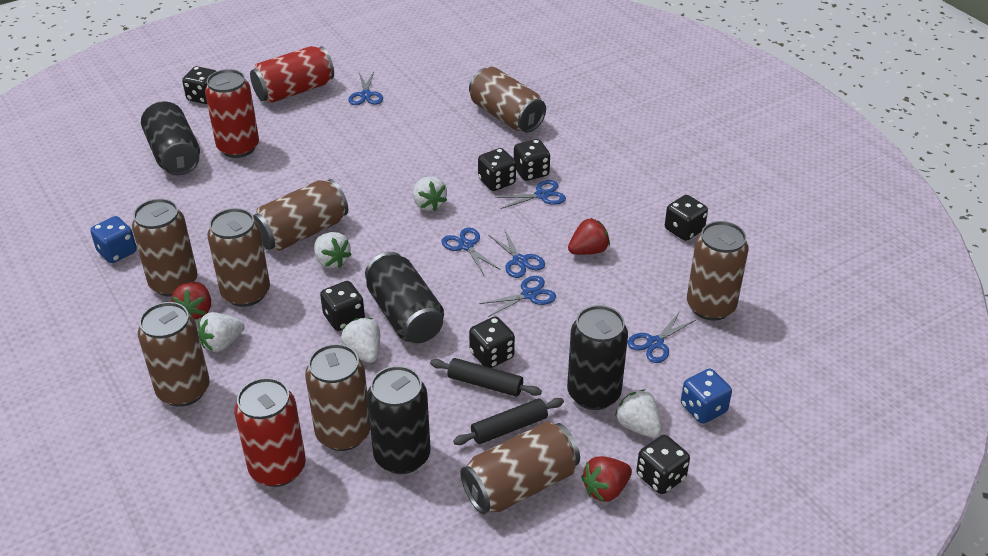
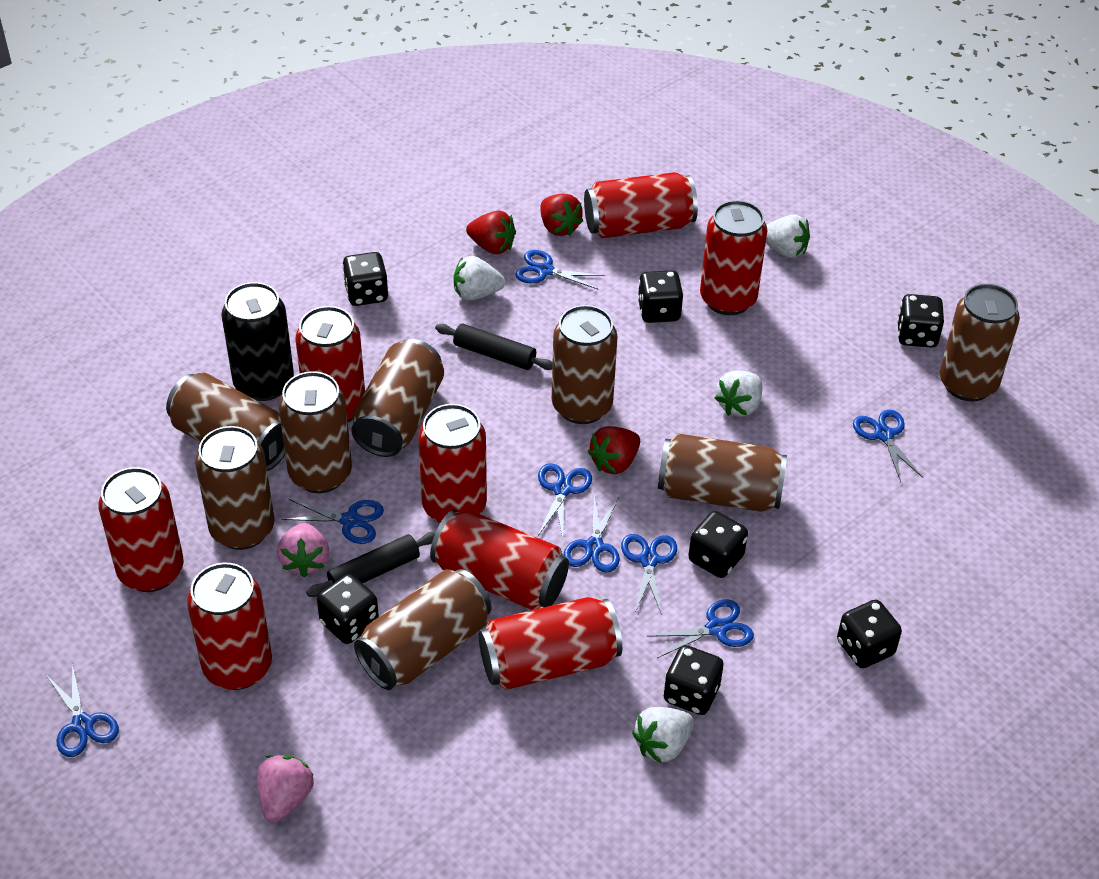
black can: [141,101,200,175] [365,252,444,343] [367,366,431,474] [567,305,628,410] = 4 -> [221,282,294,401] = 1
blue dice: [90,216,137,263] [681,369,732,424] = 2 -> none = 0
blue scissors: [348,72,383,105] [441,228,499,275] [479,276,556,317] [488,228,545,278] [495,180,566,209] [627,312,696,363] = 6 -> [46,663,119,757] [282,499,384,544] [515,250,605,289] [538,463,592,540] [563,495,620,573] [621,534,677,615] [647,599,754,658] [853,410,923,482] = 8
pink strawberry: none = 0 -> [257,755,314,823] [277,523,329,577] = 2
red can: [205,69,259,158] [234,378,306,487] [250,46,334,103] = 3 -> [98,467,184,592] [187,563,272,690] [296,306,365,422] [418,404,487,523] [430,510,569,610] [479,597,622,690] [584,172,698,238] [700,200,767,315] = 8
white strawberry: [198,312,245,352] [314,232,352,268] [341,318,380,363] [413,176,447,211] [615,389,662,438] = 5 -> [454,256,505,301] [632,707,694,764] [715,371,762,416] [766,214,810,258] = 4

